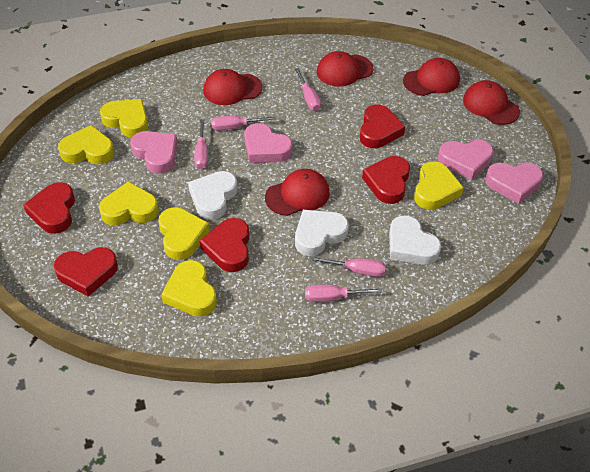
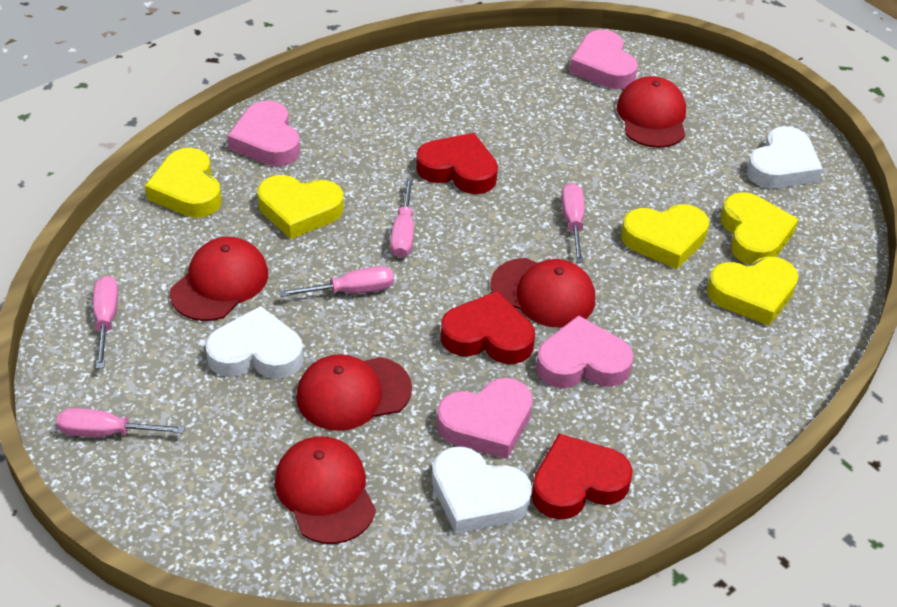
red heart: [23,182,75,234] [54,247,118,296] [200,218,249,272] [360,105,405,148] [362,156,410,204] = 5 -> [416,133,498,194] [441,291,535,364] [532,434,633,520] = 3
yellow heart: [58,125,114,164] [99,181,159,225] [100,99,148,138] [159,207,209,260] [161,260,217,317] [414,161,464,210] = 6 -> [145,148,222,218] [257,175,344,239] [621,204,709,269] [707,257,799,326] [721,192,799,265] = 5

